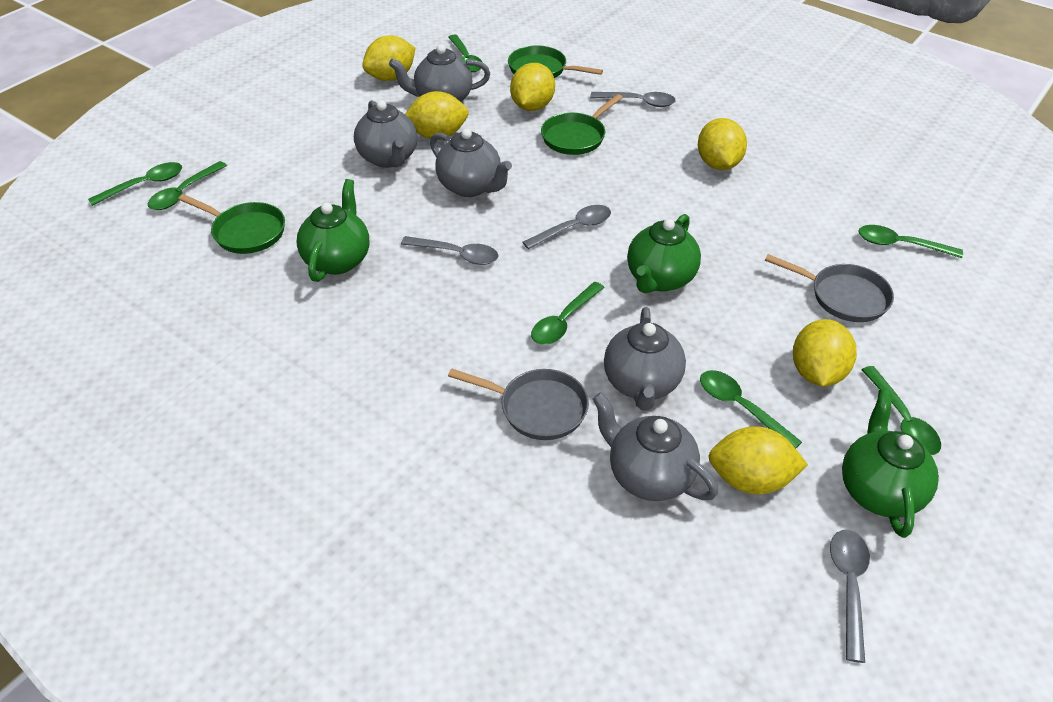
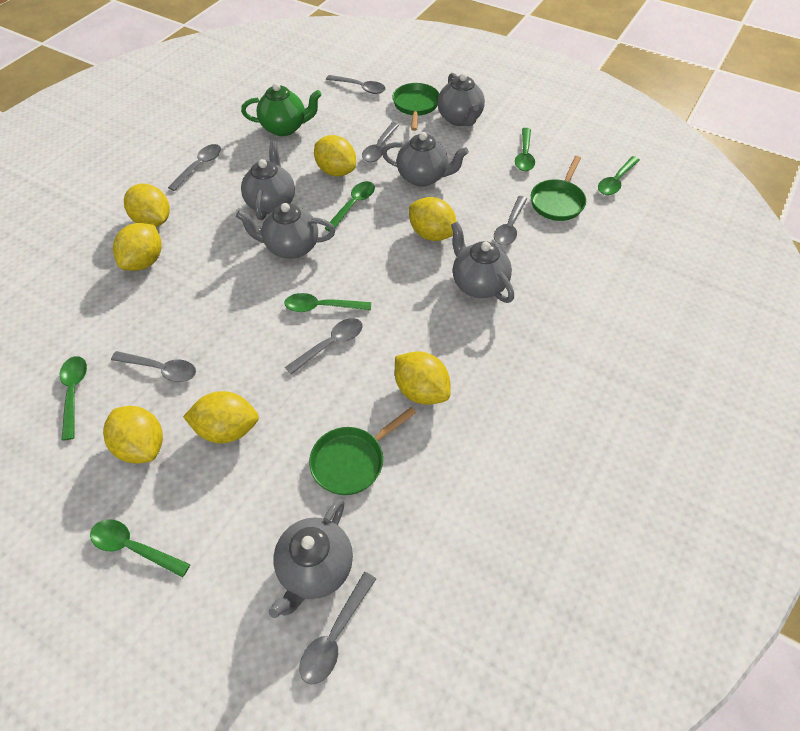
green spoon: [88,162,182,206] [148,161,227,210] [448,35,482,72] [531,282,605,345] [700,370,802,449] [858,225,963,258] [861,366,941,455] = 7 -> [60,356,87,440] [90,519,191,578] [284,293,371,312] [324,181,375,232] [515,128,535,171] [598,156,640,195] = 6
green teapot: [297,179,369,282] [627,214,701,294] [842,390,939,538] = 3 -> [241,83,321,136] = 1
grey pan: [448,368,589,440] [765,254,894,322] = 2 -> none = 0
grey spoon: [401,236,499,265] [522,205,611,249] [590,92,676,107] [830,530,870,663] = 4 -> [111,351,196,382] [168,144,221,191] [285,318,363,375] [300,572,376,684] [326,75,386,94] [362,122,399,162] [494,196,527,246] = 7
grey teapot: [354,100,417,168] [389,44,490,102] [430,128,512,197] [592,392,718,501] [604,307,686,411] = 5 -> [236,203,335,259] [241,141,295,220] [269,499,353,618] [382,132,469,187] [438,73,485,126] [451,222,514,303] = 6
yellow lemon: [362,35,415,81] [405,91,469,139] [510,63,555,111] [698,118,747,170] [708,426,808,494] [793,319,857,386] = 6 -> [103,406,163,463] [113,223,162,271] [124,184,170,227] [183,391,259,444] [314,135,356,177] [395,351,451,405] [409,197,457,241] = 7

